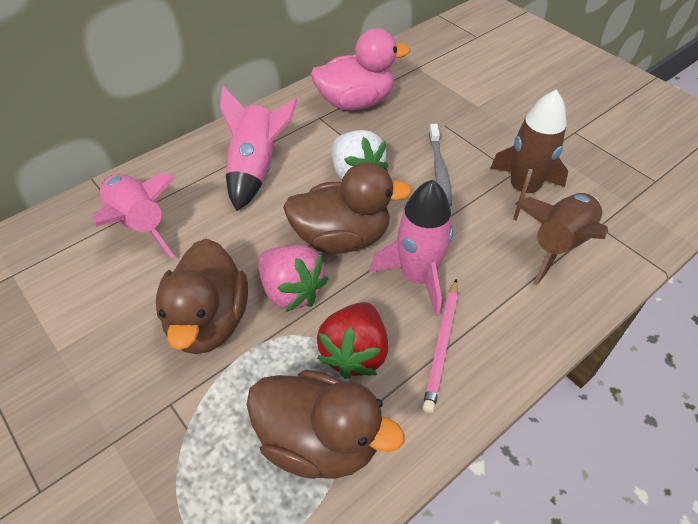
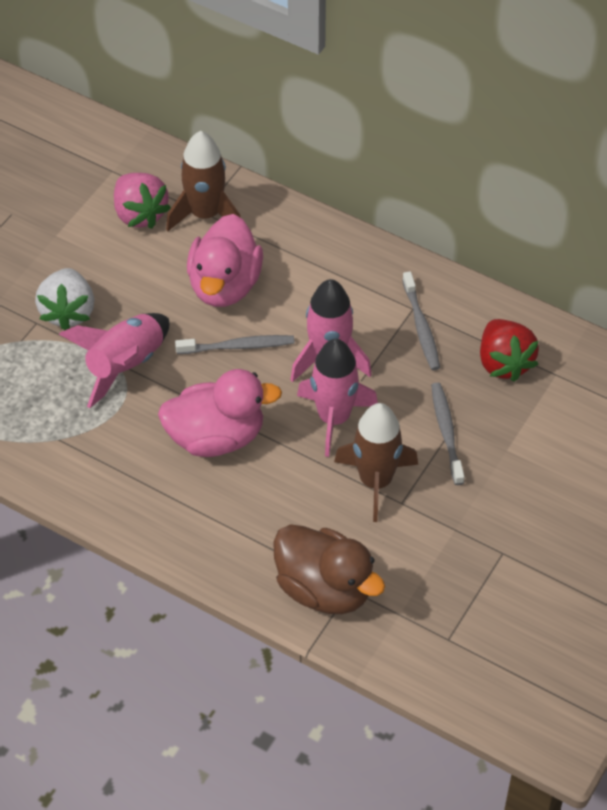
brown duck: [156,239,248,354] [246,370,404,479] [283,162,412,254] = 3 -> [273,524,385,614] = 1
grey toothbrush: [429,124,452,206] = 1 -> [175,335,295,354] [402,271,440,370] [431,382,465,485] = 3
pink duck: [311,28,410,110] = 1 -> [158,369,282,457] [187,214,263,307] = 2
pink pencil: [422,279,458,413] = 1 -> none = 0

